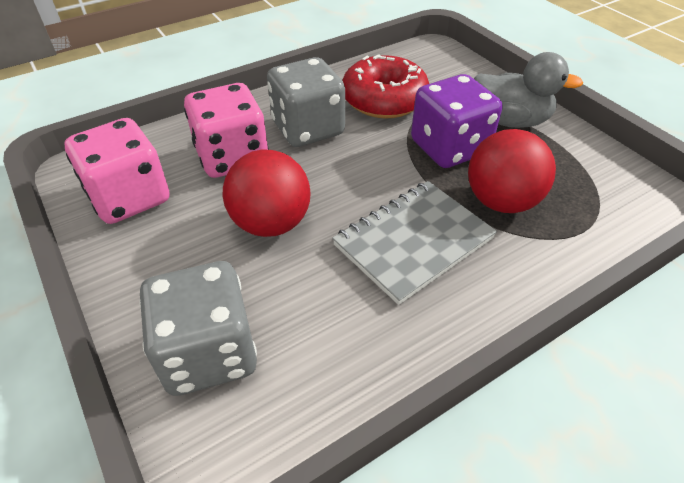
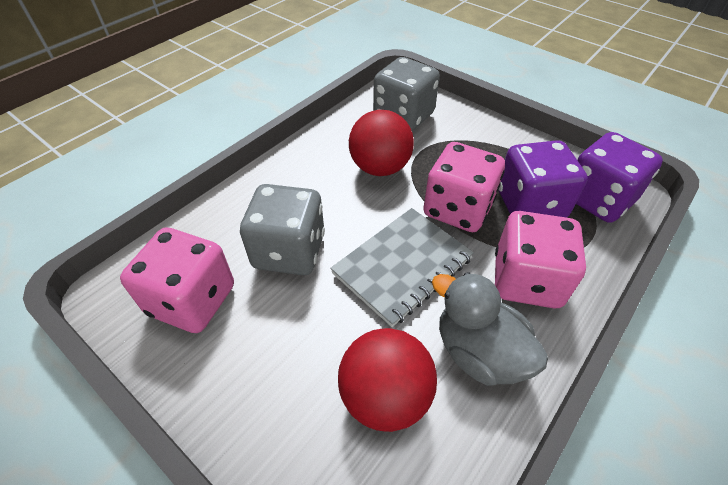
pink dice: [64,118,170,224] [184,83,268,178] = 2 -> [120,227,234,333] [423,142,505,232] [495,211,586,309] = 3
purple dice: [411,74,502,168] = 1 -> [498,140,588,218] [576,132,663,223] = 2
red donut: [342,55,429,118] = 1 -> none = 0

